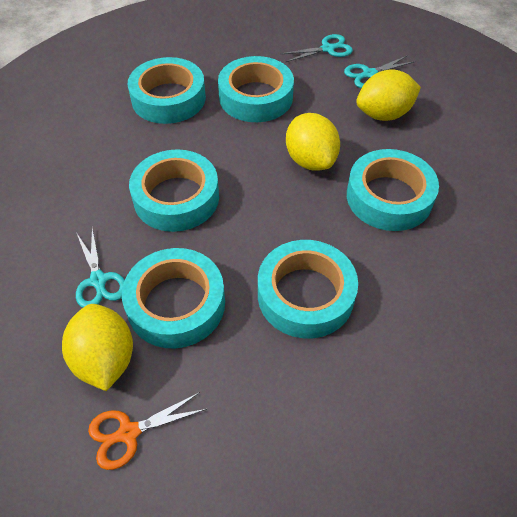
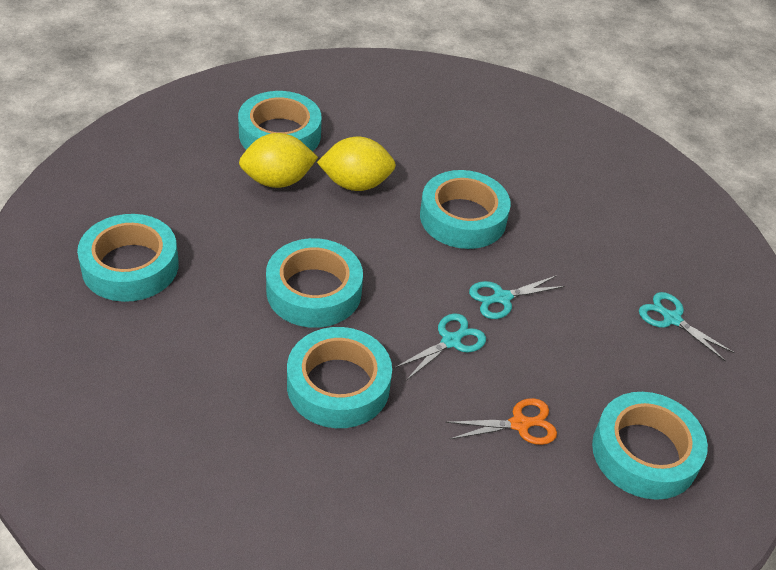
yellow lemon: [62,304,133,391] [286,113,340,171] [356,69,421,121] = 3 -> [239,133,318,188] [317,136,396,191] = 2

